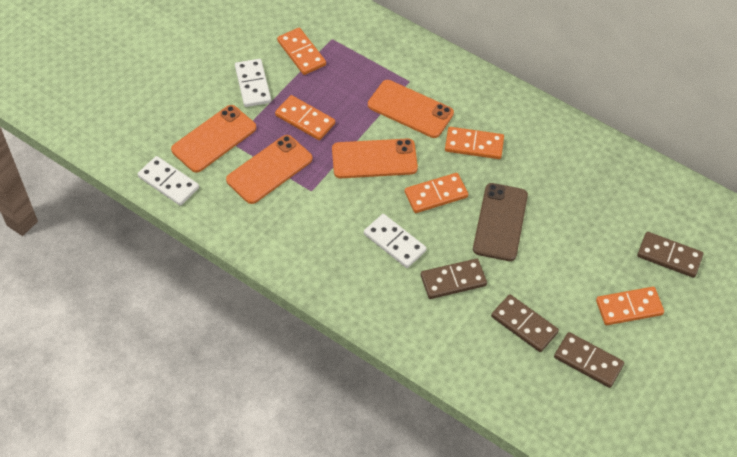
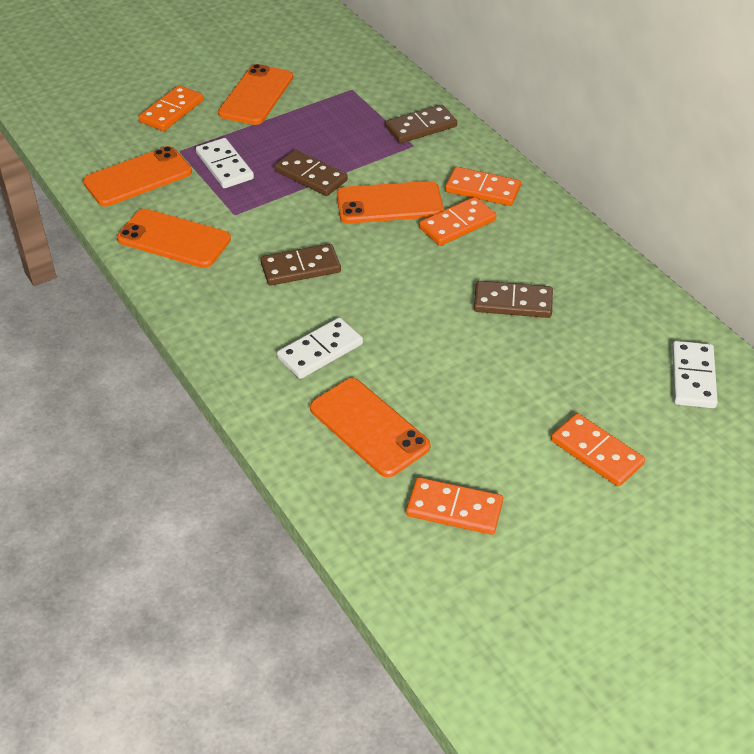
brown phone: [473,183,528,261] = 1 -> none = 0
orange phone: [171,105,256,173] [226,135,312,204] [332,138,418,178] [368,80,454,138] = 4 -> [83,146,192,206] [117,209,231,268] [218,64,293,125] [310,378,431,477] [337,181,444,224] = 5

